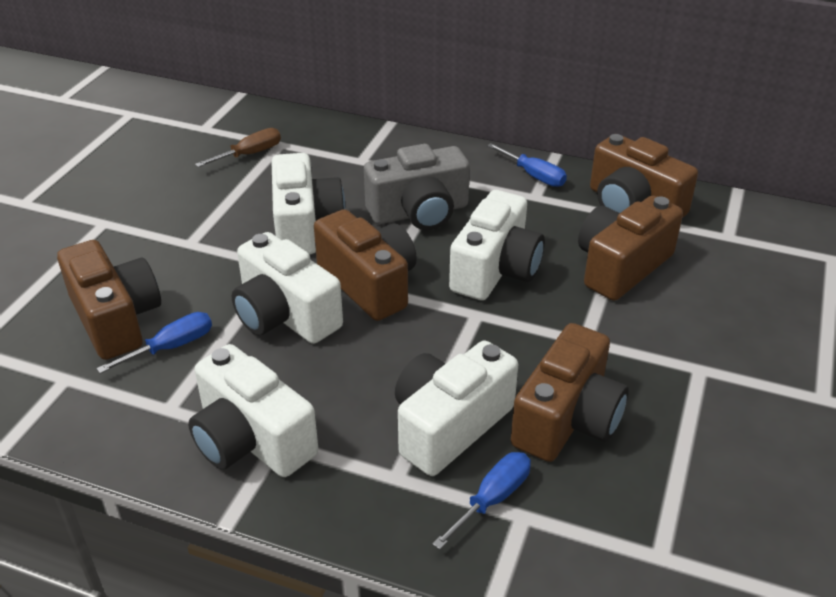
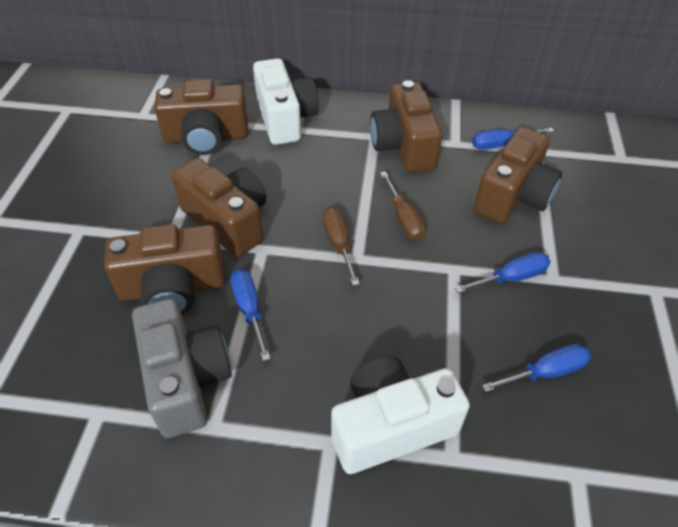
blue screwdriver: [96,312,212,374] [432,452,531,550] [487,143,567,187] = 3 -> [230,269,270,361] [455,252,551,293] [472,128,554,150] [482,344,591,392] = 4
brown screwdriver: [195,128,281,167] = 1 -> [322,207,360,286] [380,172,426,241] = 2
white camera: [188,344,318,477] [231,232,343,344] [272,153,345,254] [395,340,518,476] [449,190,545,300] = 5 -> [253,58,319,145] [331,356,470,474] = 2

